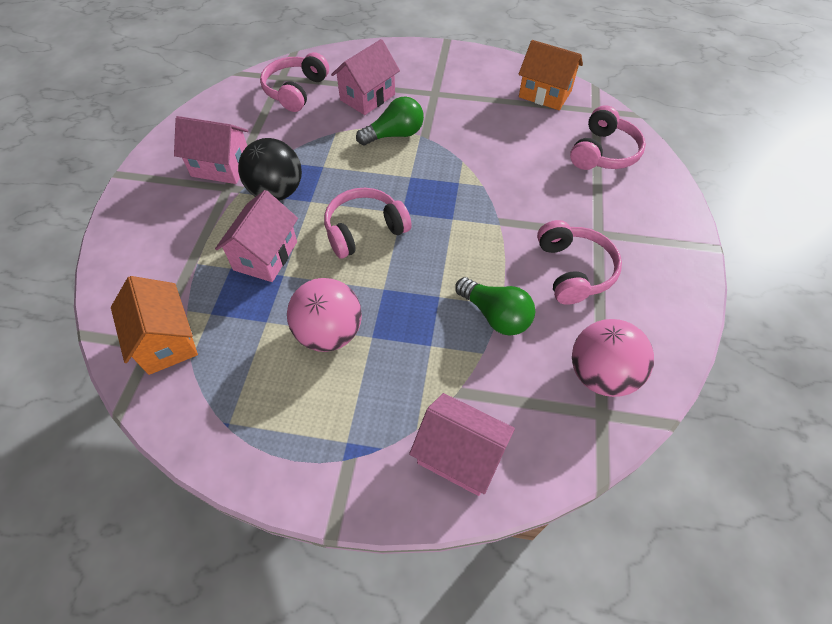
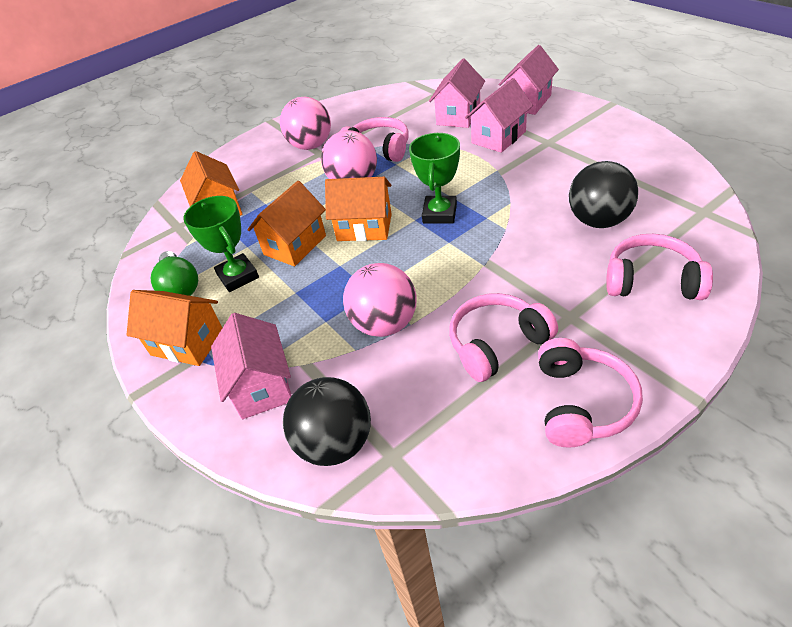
black ball: [238,138,302,201] = 1 -> [283,377,371,466] [569,161,638,228] = 2
green light bulb: [356,96,424,146] [455,277,535,335] = 2 -> [151,251,198,296] = 1
green trophy: none = 0 -> [183,196,259,292] [409,133,460,223] = 2
orange house: [111,276,198,375] [519,40,583,110] = 2 -> [127,290,222,366] [180,151,243,216] [247,181,326,266] [325,177,392,241] = 4
pink ball: [287,278,362,352] [572,319,654,397] = 2 -> [280,97,331,150] [321,130,377,179] [343,263,417,337] = 3

